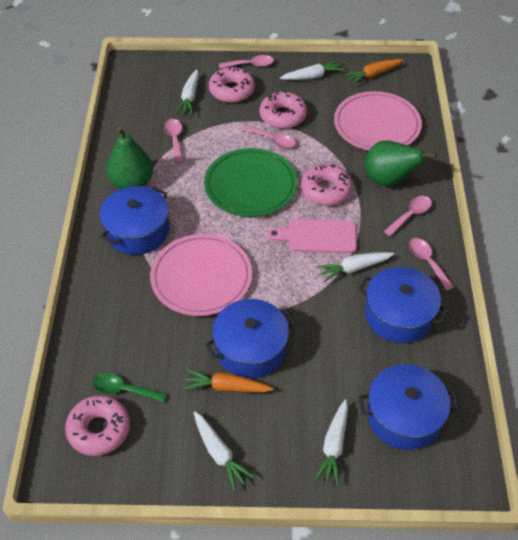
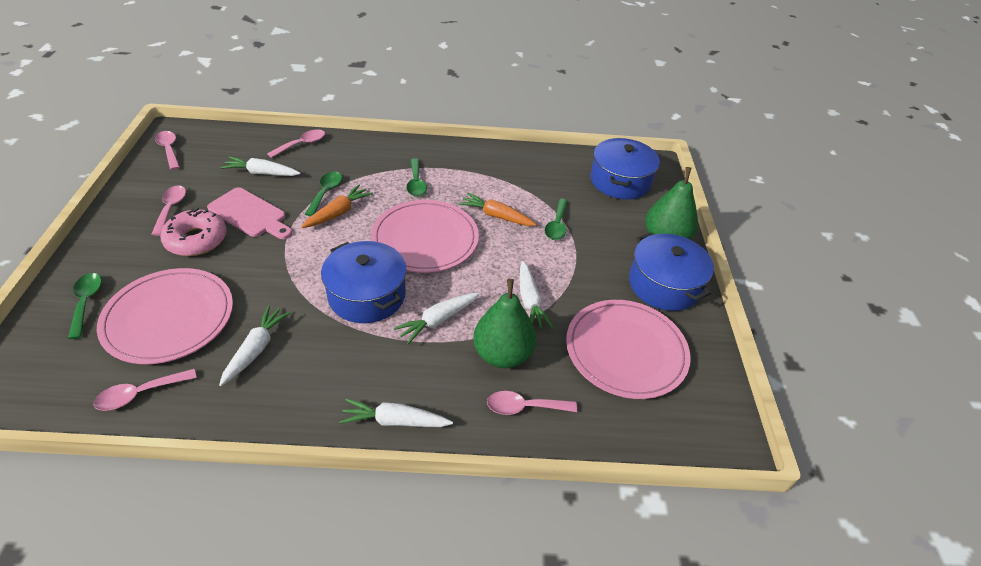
blue pot: [100,186,169,255] [205,299,296,378] [358,267,448,343] [359,364,459,450] = 4 -> [321,241,407,323] [590,138,660,199] [629,232,714,311] = 3
green plate: [204,148,297,217] = 1 -> none = 0
green spoon: [93,373,167,403] = 1 -> [68,273,102,339] [305,171,342,216] [406,159,427,197] [545,199,568,240] = 4
pink donut: [65,395,130,456] [209,67,255,103] [260,91,307,129] [301,164,352,206] = 4 -> [160,208,227,256] = 1
pink plate: [150,234,252,316] [334,91,422,151] = 2 -> [97,268,233,364] [371,200,479,273] [566,300,691,399] = 3

